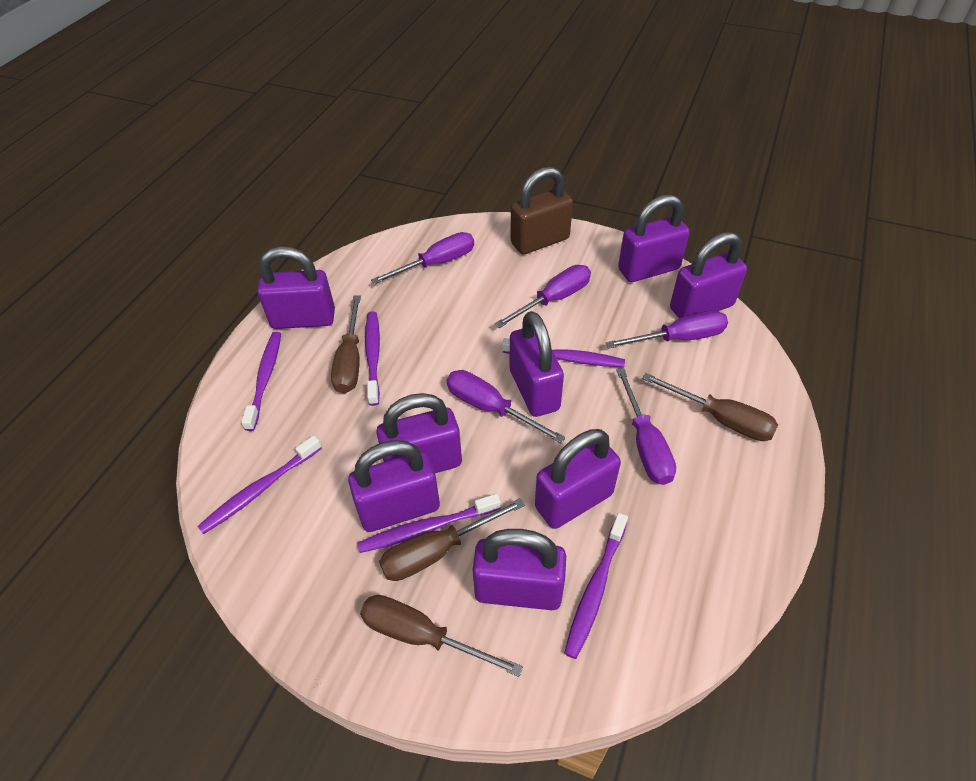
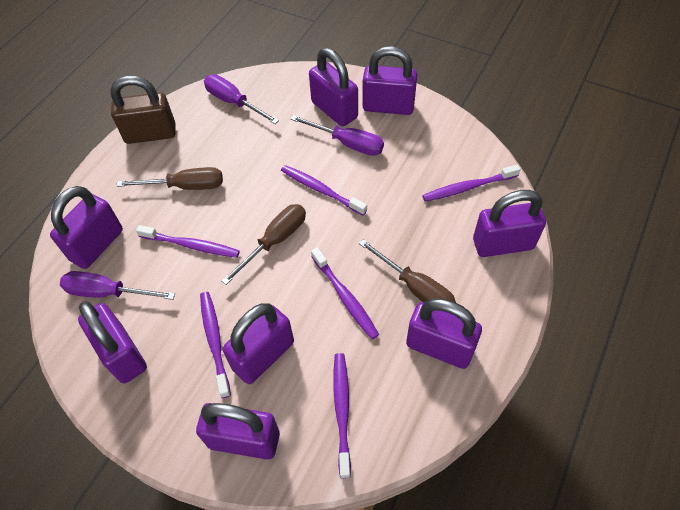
brown screwdriver: [331,296,361,394] [360,595,523,677] [379,498,525,581] [642,373,778,441] = 4 -> [116,167,223,190] [221,204,306,285] [359,239,456,303] = 3
purple screwdriver: [371,232,474,284] [446,370,566,443] [495,265,591,328] [606,310,728,349] [616,368,676,485] = 5 -> [60,271,175,300] [204,74,279,124] [291,115,384,156] = 3

